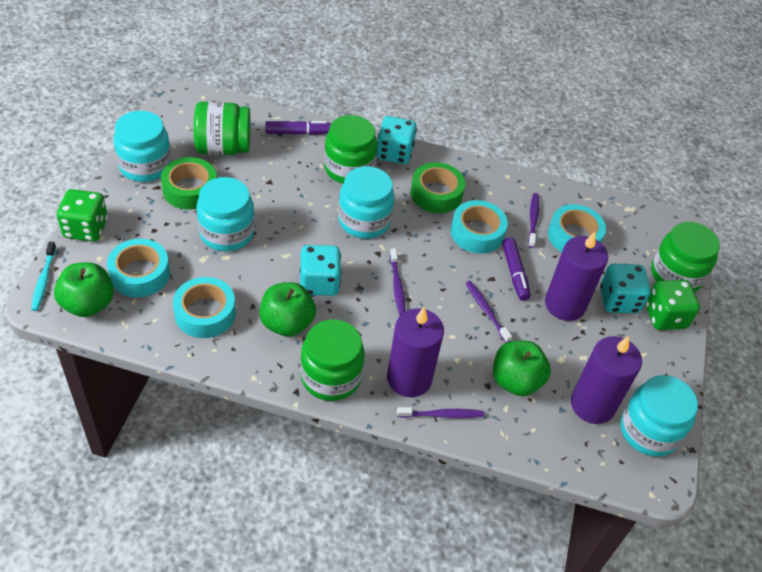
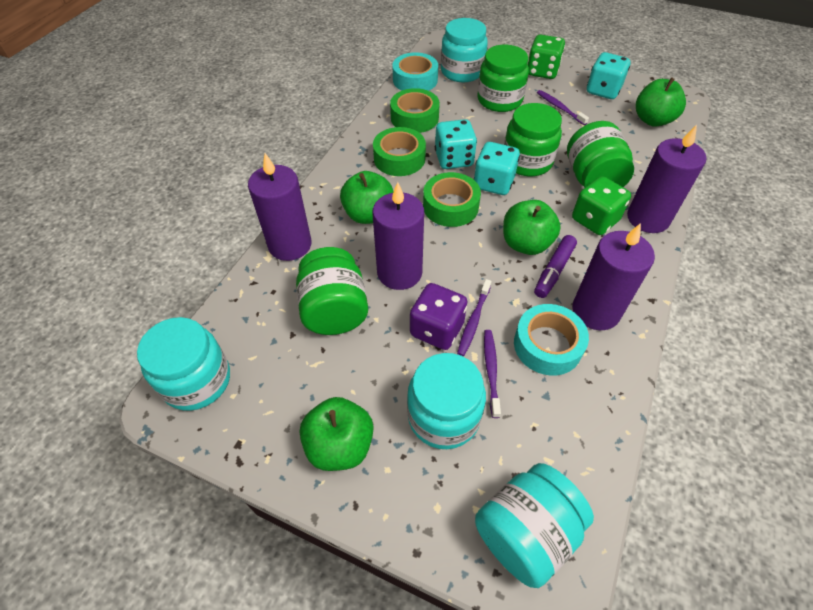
green apple: [54,262,114,317] [259,282,316,337] [493,341,551,396] = 3 -> [300,397,374,471] [340,171,394,224] [503,200,561,255] [636,77,686,127] = 4
green tape: [161,157,217,210] [410,162,465,213] = 2 -> [373,127,426,176] [390,88,440,133] [423,172,481,227] = 3
purple candle: [387,307,444,397] [545,232,608,321] [571,336,642,424] = 3 -> [248,153,311,261] [372,182,424,290] [573,223,655,330] [627,125,706,233] = 4
purple dice: none = 0 -> [410,283,468,350] = 1
purple marker: [265,121,331,135] [502,238,531,301] = 2 -> [534,235,577,298] = 1
purple toothbrush: [390,248,405,315] [397,407,484,418] [466,281,512,343] [528,193,539,248] = 4 -> [457,279,492,356] [484,330,501,418] [537,90,589,125] = 3
turquoise tape: [107,239,170,297] [173,277,236,338] [451,200,508,254] [548,204,606,252] = 4 -> [392,52,438,91] [514,304,589,376] = 2
turquoise toothbrush: [31,242,56,311] = 1 -> none = 0

